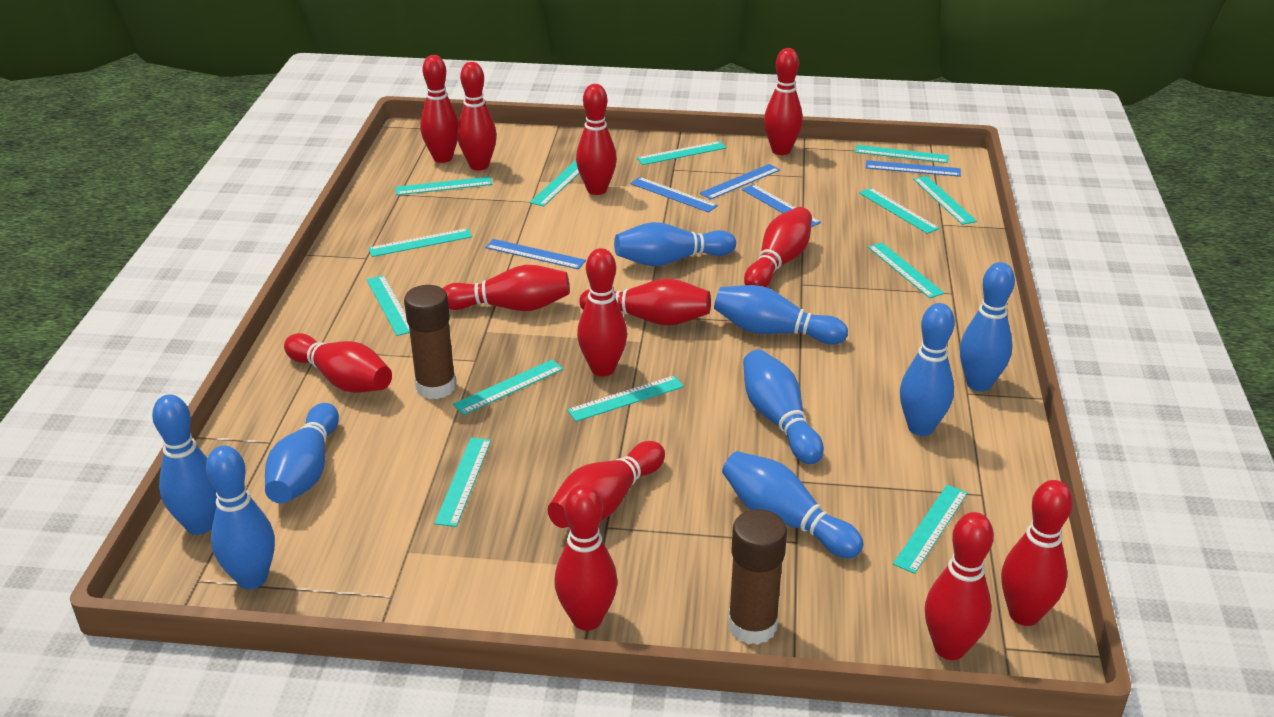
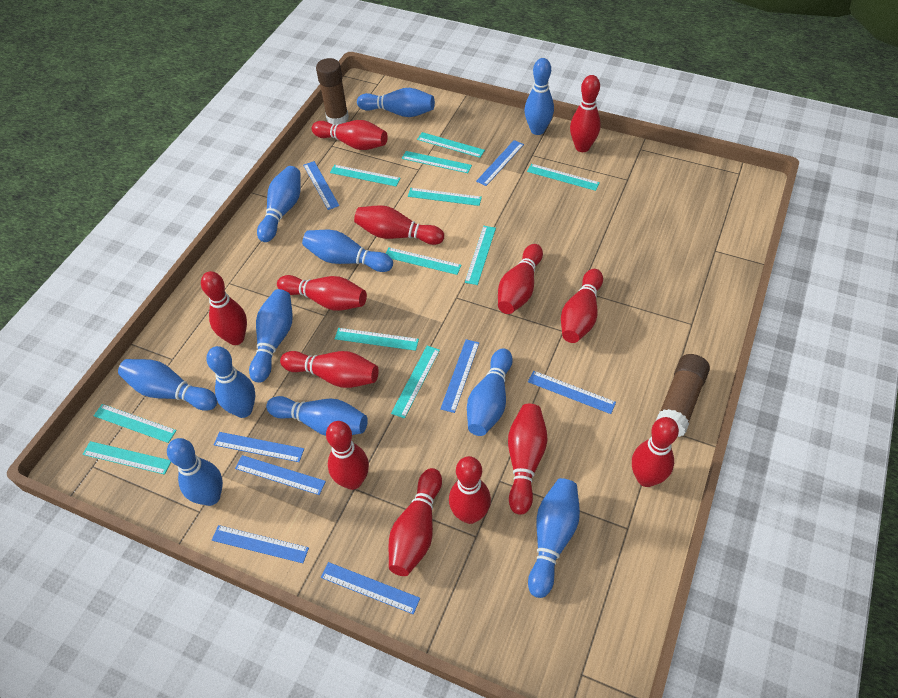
blue bowling pin: [152,395,217,535] [206,446,275,589] [265,403,339,504] [614,222,736,266] [714,285,848,345] [722,451,864,558] [743,350,824,464] [900,303,955,436] [960,262,1015,392] = 9 -> [118,359,218,411] [167,438,223,506] [206,346,255,418] [249,289,293,383] [257,166,301,242] [266,396,368,436] [302,230,393,272] [357,88,435,117] [467,348,513,436] [524,58,554,135] [528,478,580,598] = 11
blue ruler: [485,239,586,269] [630,177,718,213] [700,164,780,200] [742,184,821,227] [866,160,961,177] = 5 -> [212,525,309,563] [214,432,304,462] [235,455,326,495] [303,161,339,210] [321,562,420,614] [440,339,479,413] [476,140,524,186] [528,371,616,414] = 8
turquoise ruler: [366,275,410,336] [368,228,472,257] [395,176,493,195] [434,438,491,527] [453,360,563,415] [529,161,579,206] [567,376,684,422] [637,141,726,165] [855,145,949,163] [859,188,940,234] [868,243,945,298] [893,485,968,574] [913,176,977,225] = 13 -> [82,441,171,475] [94,404,177,443] [330,165,401,186] [335,328,419,351] [386,247,461,275] [391,346,440,419] [402,151,472,173] [408,188,482,206] [417,132,485,158] [465,226,496,285] [527,164,600,191] = 11

